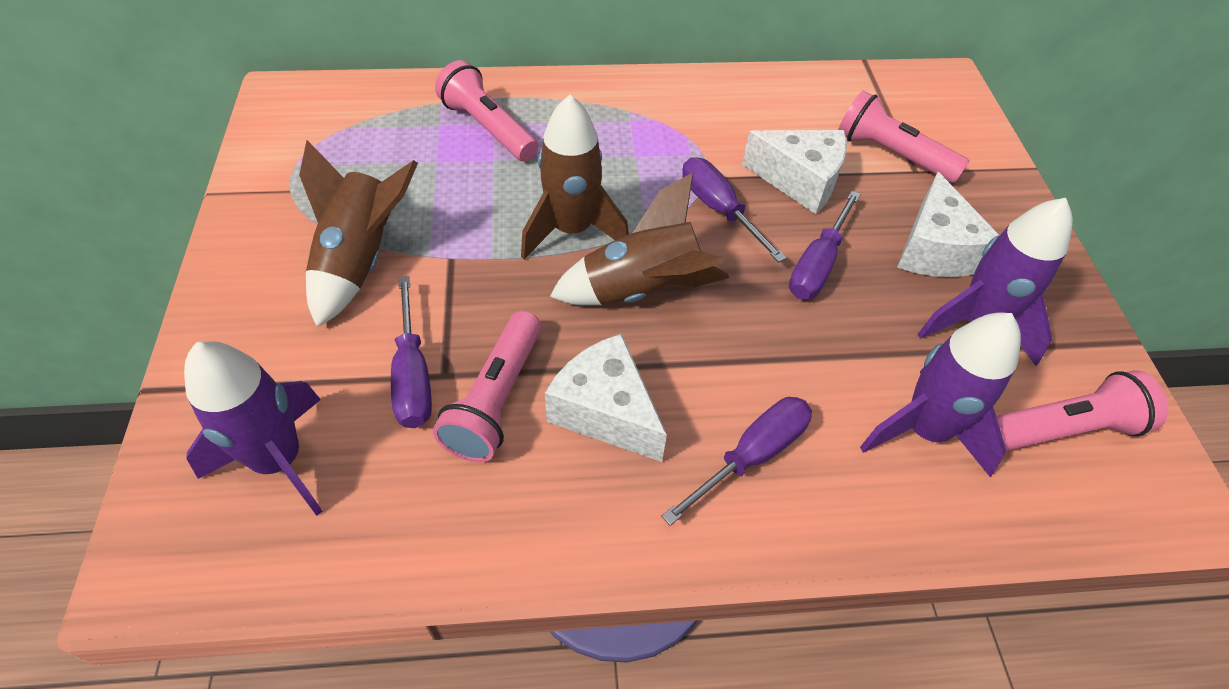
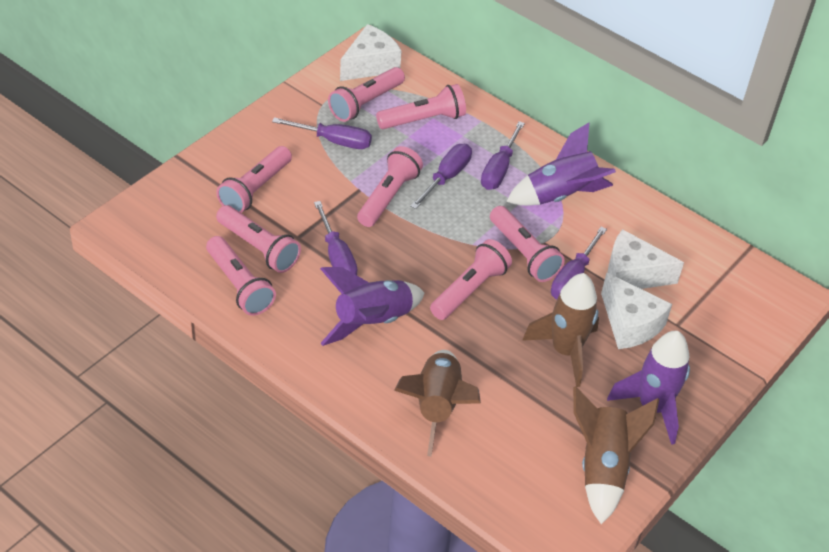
pink flashlight: [433,311,541,462] [435,60,539,162] [838,90,970,183] [996,370,1168,451] = 4 -> [206,236,276,316] [216,146,292,213] [216,205,301,273] [328,67,405,122] [357,146,423,227] [376,84,466,129] [430,239,512,320] [490,206,565,282] = 8
purple screwdriver: [391,276,432,428] [661,397,812,526] [682,157,787,263] [789,191,861,299] = 4 -> [272,117,372,149] [314,201,358,275] [410,144,472,209] [481,121,525,190] [551,227,607,300] = 5

